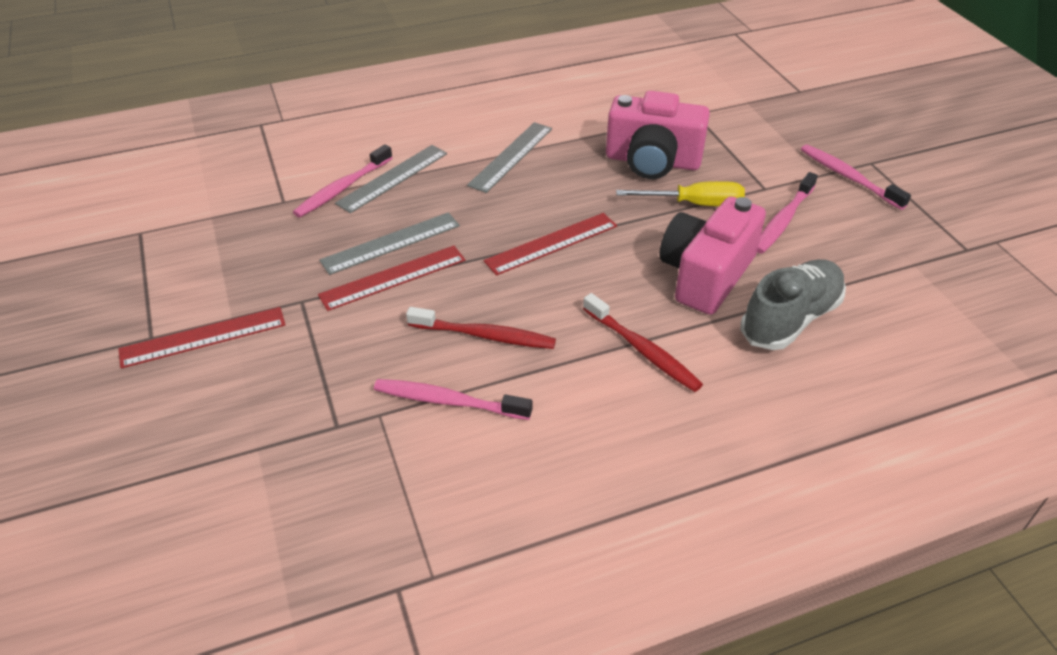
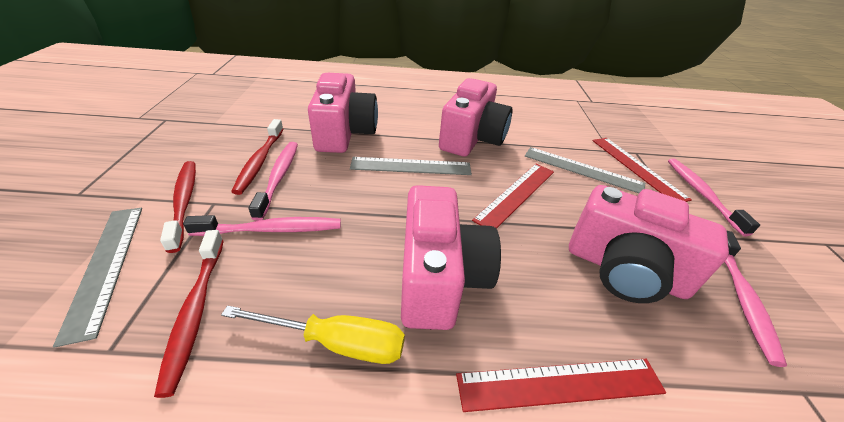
grey shoe: [741,259,846,350] = 1 -> none = 0
pink camera: [606,91,710,179] [659,197,766,315] = 2 -> [308,73,378,153] [401,185,501,330] [439,78,513,157] [569,185,729,303] = 4
red toothbrush: [406,307,556,349] [583,293,703,392] = 2 -> [154,230,224,398] [160,161,196,253] [231,119,284,195] = 3

